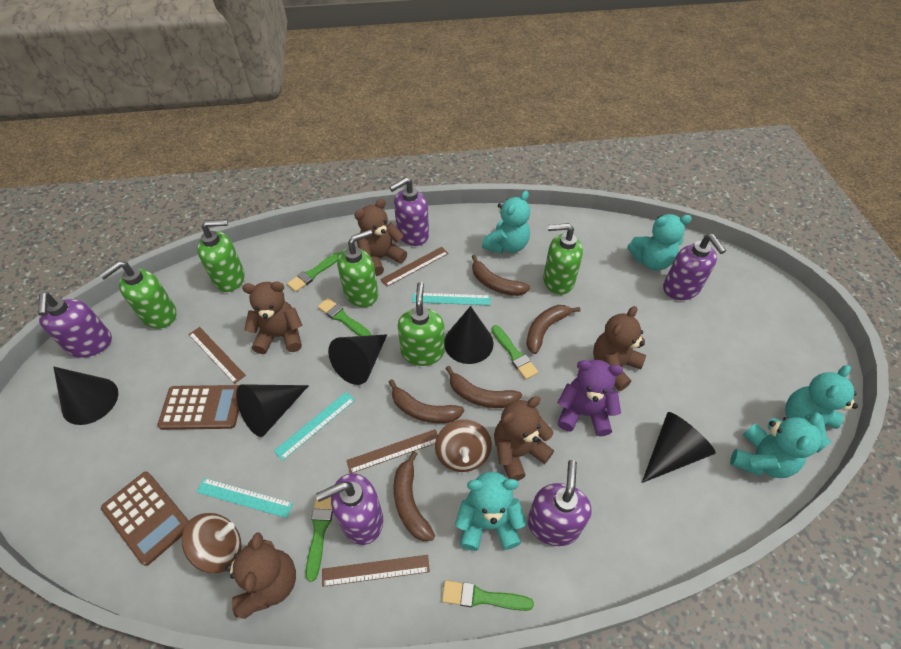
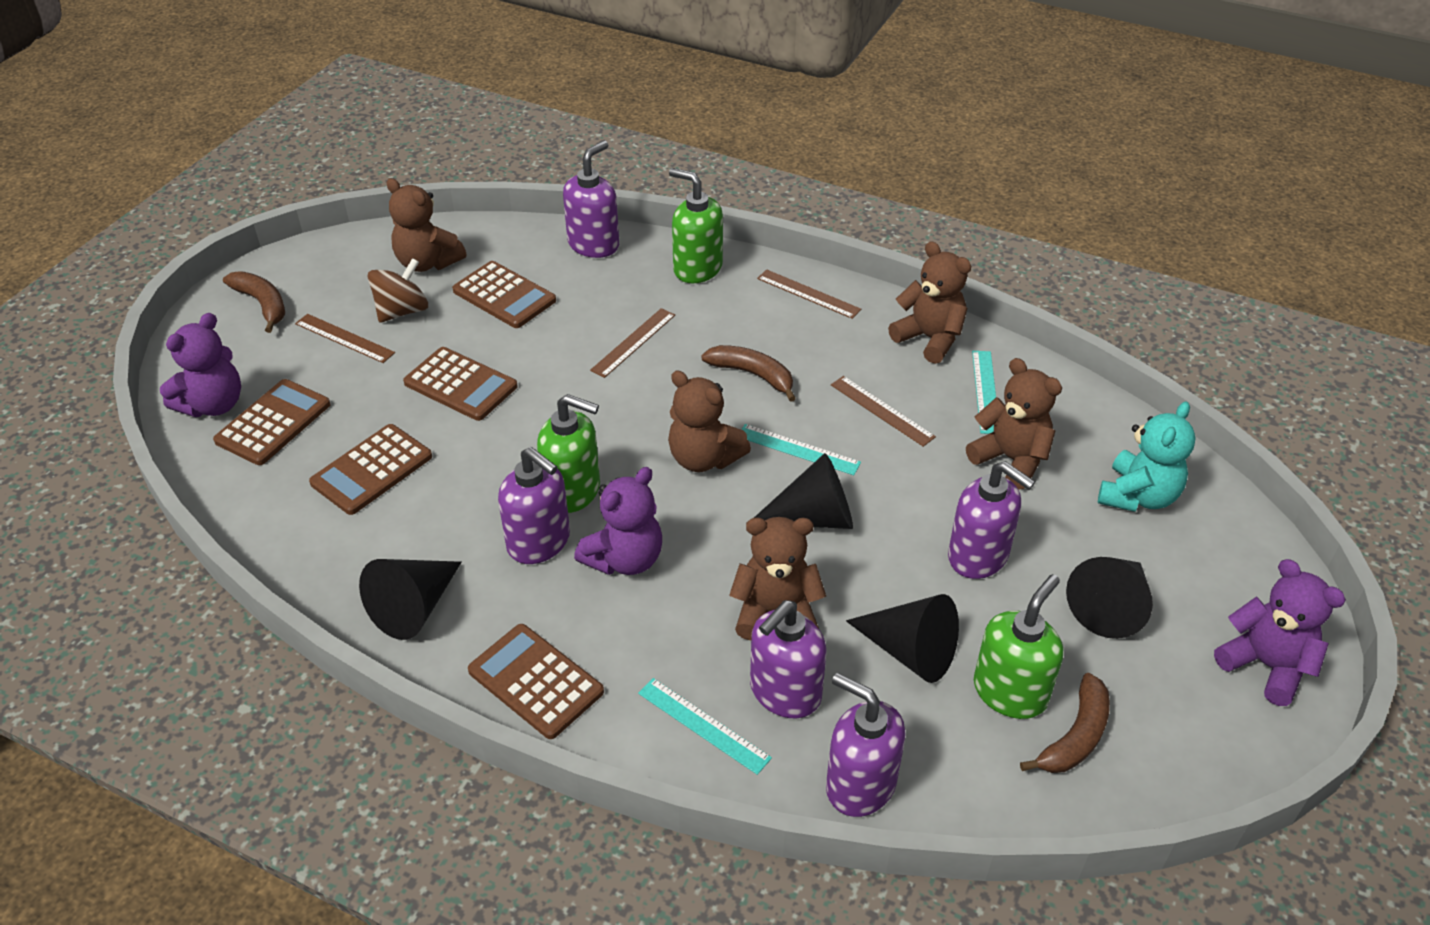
black cone: [53,367,118,425] [236,384,309,437] [328,334,387,385] [444,306,494,364] [642,412,716,483] = 5 -> [359,559,461,640] [754,453,853,529] [846,594,959,683] [1066,557,1153,639] = 4
brown banana: [389,379,464,423] [393,451,435,541] [445,366,522,408] [472,255,530,296] [526,305,580,354] = 5 -> [223,271,285,333] [701,345,796,402] [1020,673,1110,773] = 3
brown calculator: [101,472,189,566] [157,385,239,430] = 2 -> [213,379,331,465] [309,424,432,515] [403,347,518,421] [452,261,556,328] [468,624,604,739] = 5
brown spinning top: [182,513,242,573] [435,419,492,472] = 2 -> [368,258,428,323] = 1
green brush: [287,252,340,292] [306,492,333,582] [318,298,371,336] [442,580,534,611] [491,325,538,380] = 5 -> none = 0
green soap dispenser: [99,261,176,329] [197,220,245,292] [337,230,379,307] [398,282,445,366] [543,223,583,295] = 5 -> [537,394,600,513] [669,168,723,283] [974,574,1063,719] = 3
purple teddy bear: [557,360,623,436] = 1 -> [160,313,241,417] [574,467,662,575] [1214,559,1346,706] = 3
turquoise teddy bear: [455,472,527,551] [482,191,530,254] [628,214,692,270] [730,412,822,478] [785,365,858,453] = 5 -> [1098,401,1196,512] = 1

